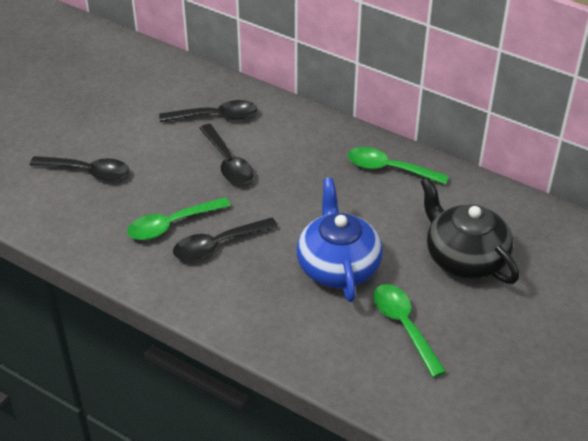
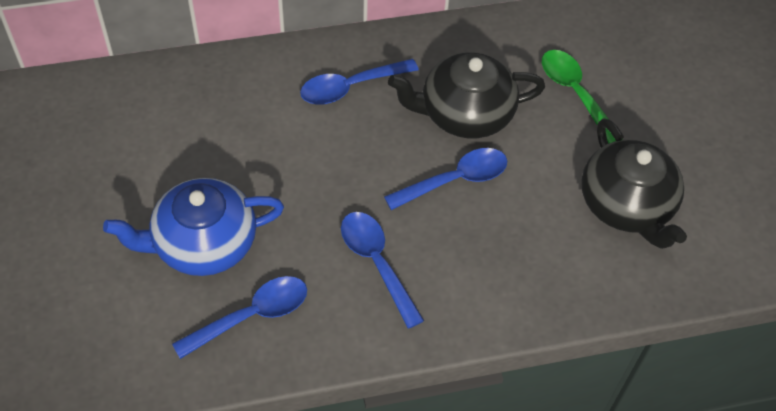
black spoon: [30,156,129,181] [159,100,257,122] [173,218,278,261] [199,124,253,185] = 4 -> none = 0
black teapot: [421,177,519,284] = 1 -> [388,52,545,138] [581,118,687,249] = 2
blue spoon: none = 0 -> [172,276,307,359] [300,59,419,105] [341,212,424,329] [384,148,507,210] = 4
green spoon: [127,197,231,240] [348,147,449,185] [373,284,446,378] = 3 -> [542,50,616,144] = 1

